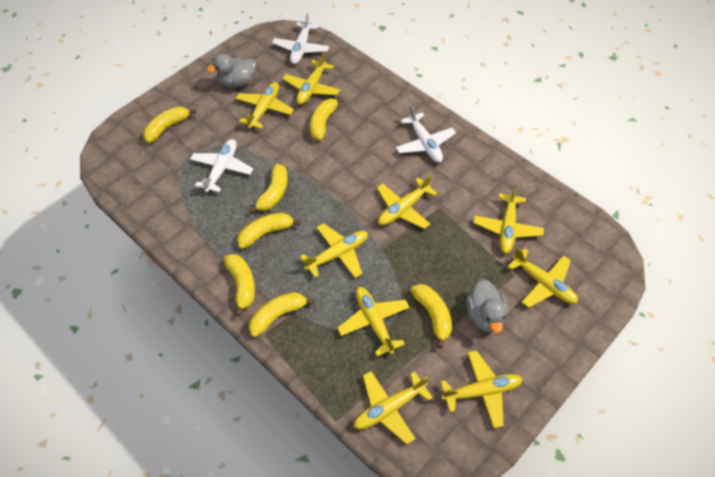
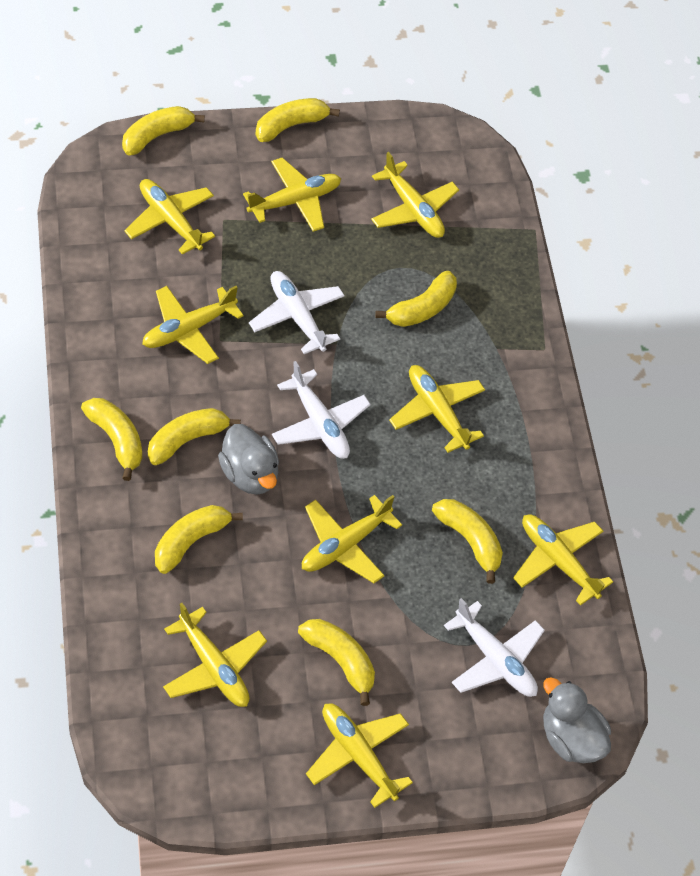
yellow banana: [143,106,196,143] [224,254,255,316] [237,213,301,249] [249,164,288,213] [249,292,315,337] [310,97,343,140] [411,284,452,349] = 7 -> [81,398,142,481] [122,106,205,155] [148,408,241,465] [155,505,243,574] [256,98,340,142] [298,619,375,706] [375,271,457,327] [432,499,503,584] = 8

